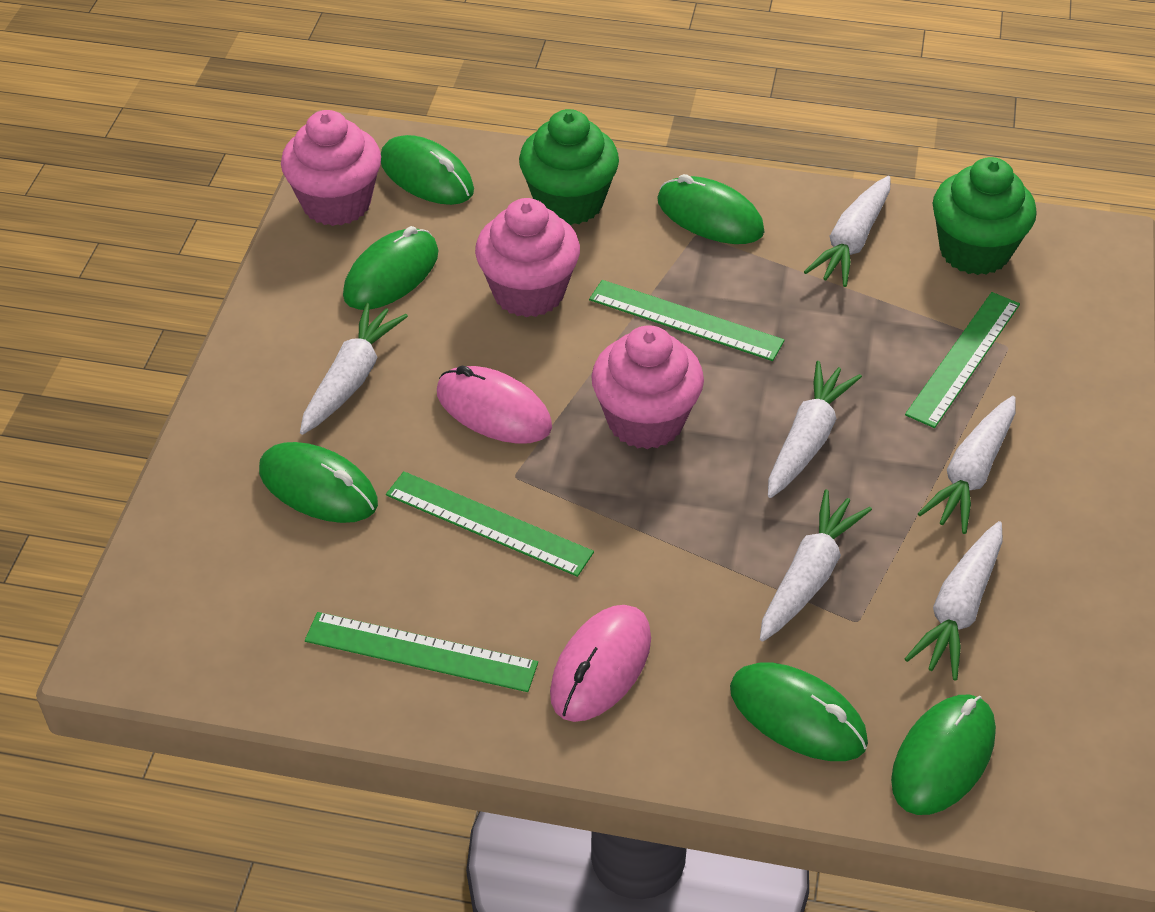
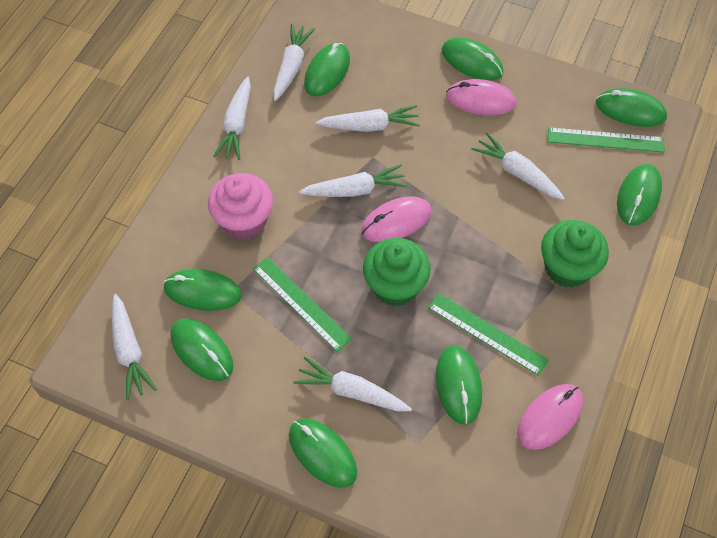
green mouse: [259,442,378,523] [343,226,439,310] [381,135,474,205] [657,174,765,244] [730,662,868,761] [891,694,996,815] = 6 -> [163,269,242,311] [170,318,233,381] [289,418,357,488] [304,43,350,96] [436,345,482,425] [442,38,503,81] [596,88,667,127] [617,164,662,226] = 8
green ruler: [305,612,538,692] [386,471,594,577] [589,280,785,361] [905,292,1020,428] = 4 -> [253,257,352,352] [428,293,549,376] [548,127,665,153] = 3
pink cupcake: [281,110,381,226] [475,198,580,317] [591,325,704,449] = 3 -> [208,173,273,240] = 1
pink mouse: [437,366,552,444] [550,605,651,722] = 2 -> [361,196,432,242] [446,79,517,115] [517,384,583,450] = 3
white carrot: [300,303,408,435] [760,489,872,642] [768,361,862,498] [804,176,890,287] [905,521,1003,680] [918,396,1016,534] = 6 -> [112,294,157,400] [213,77,251,160] [273,24,315,101] [294,357,412,411] [299,164,407,197] [316,105,420,132] [471,132,565,200] = 7

